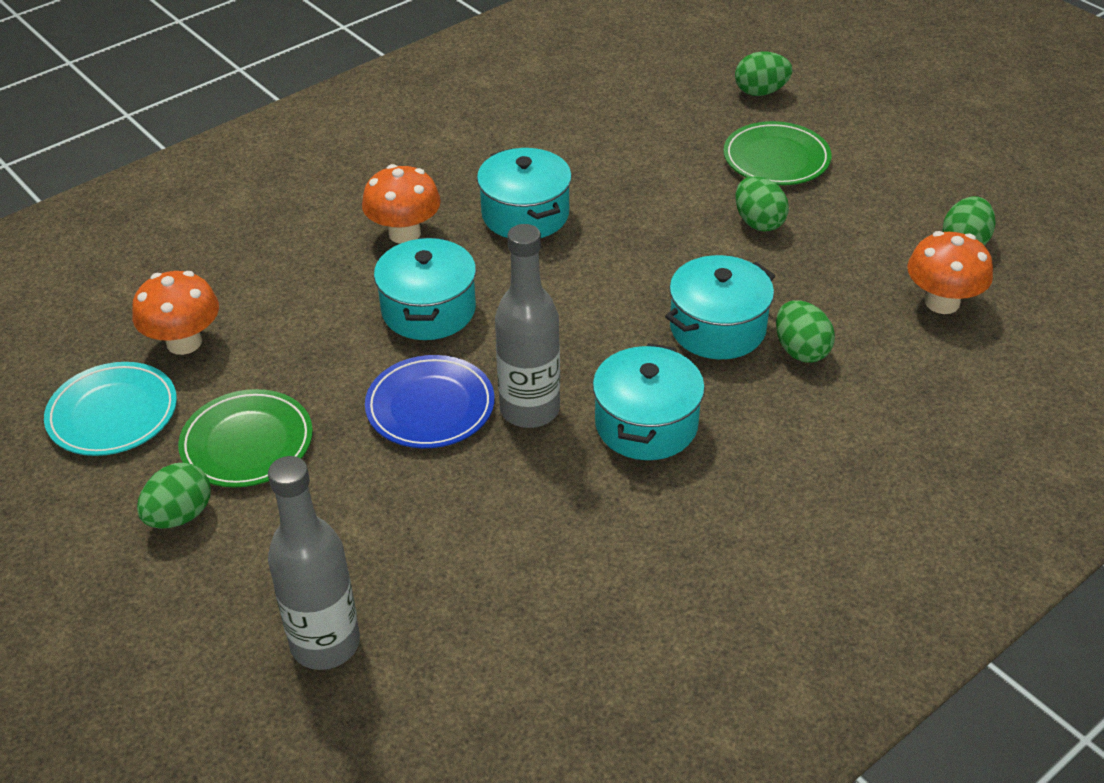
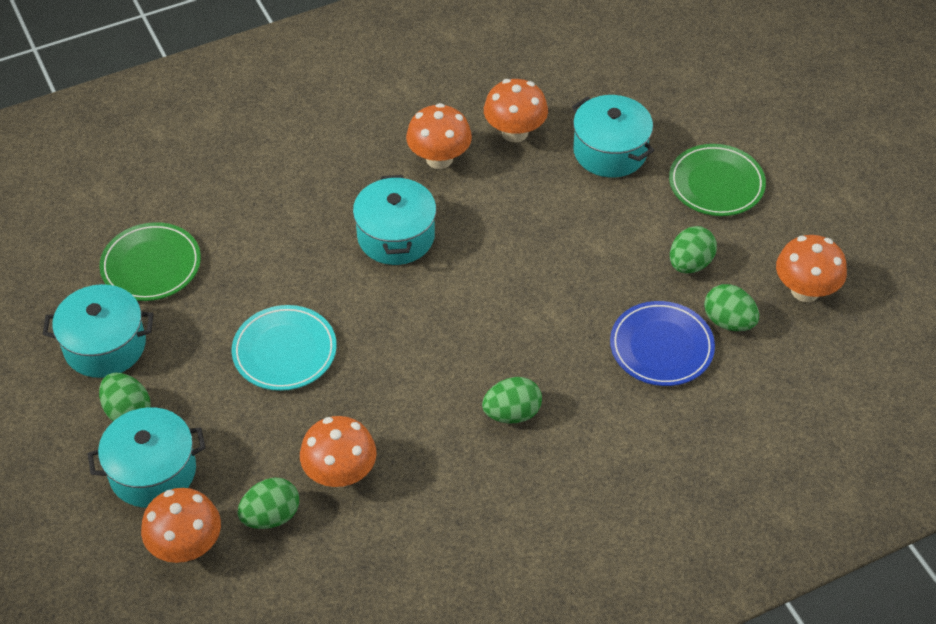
grey bottle: [268,456,360,670] [495,224,560,428] = 2 -> none = 0
orange mushroom: [132,271,219,355] [362,164,441,244] [907,231,993,314] = 3 -> [141,488,221,563] [300,416,376,488] [406,103,472,169] [484,79,548,143] [776,235,847,302] = 5

